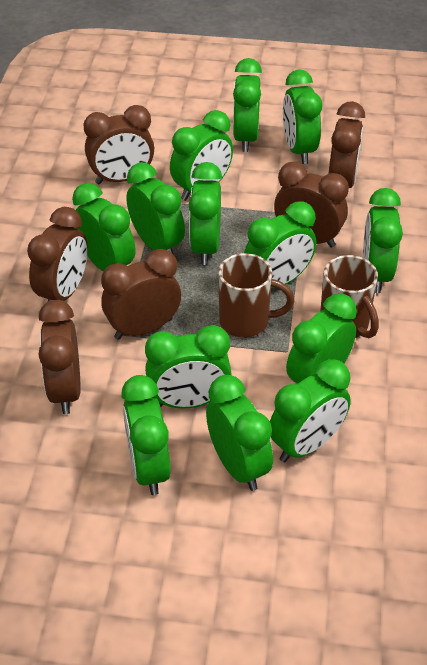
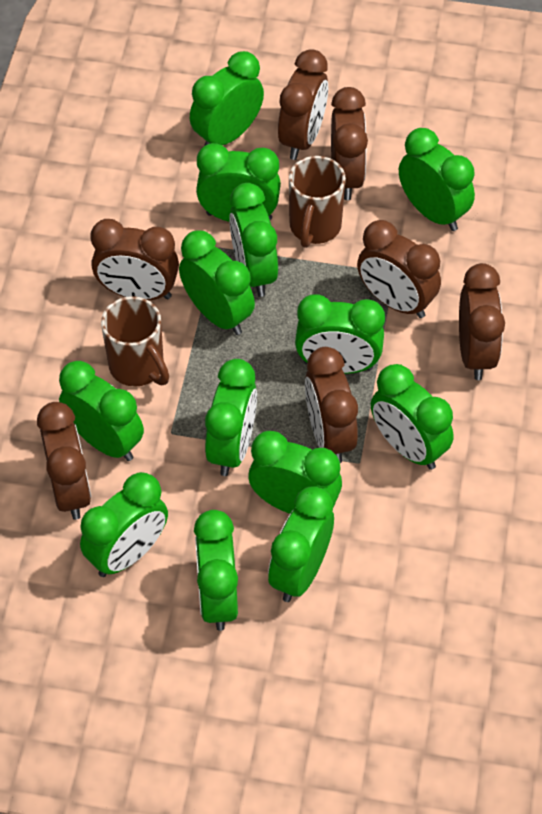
brown clock: [27,207,88,301] [38,300,80,414] [83,105,154,184] [101,249,181,340] [274,162,349,248] [328,101,365,188] = 6 -> [37,402,91,520] [90,219,179,300] [278,49,328,160] [305,347,358,463] [331,87,368,200] [357,220,441,318] [459,263,505,380] = 7

